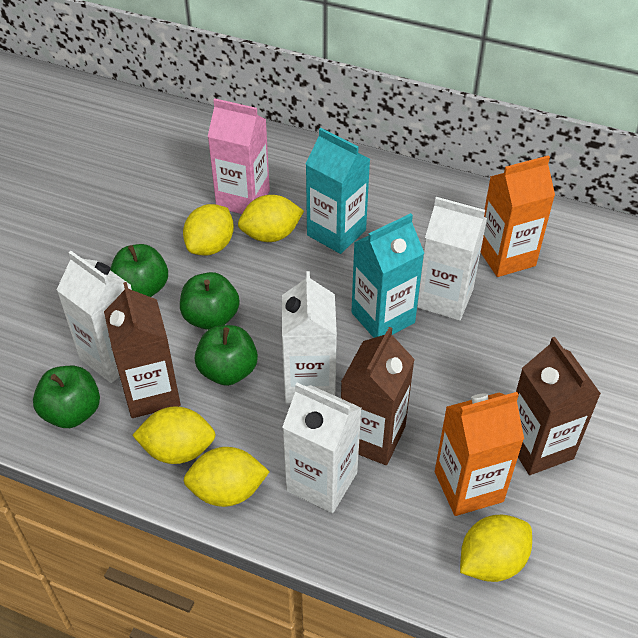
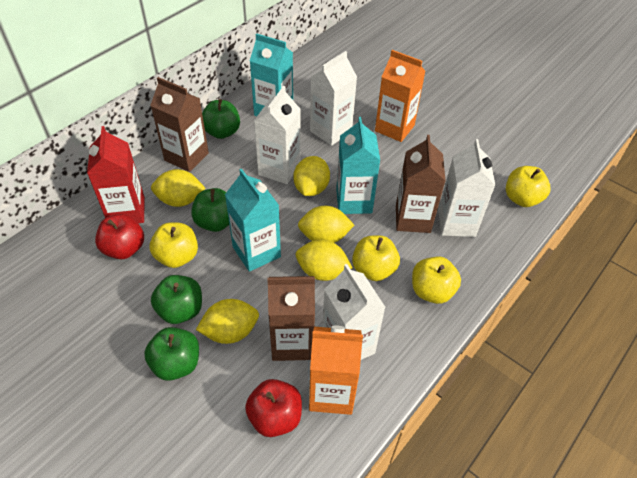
pink carton: [207,98,270,214] = 1 -> none = 0
red apple: none = 0 -> [95,214,144,259] [245,379,302,437] = 2
red carton: none = 0 -> [87,126,145,223] = 1
turquoise carton: [306,128,370,254] [351,213,424,338] = 2 -> [225,169,281,272] [250,33,293,116] [336,117,380,214] = 3
yellow apple: none = 0 -> [150,222,198,268] [352,235,400,281] [412,256,461,304] [506,166,550,207] = 4

